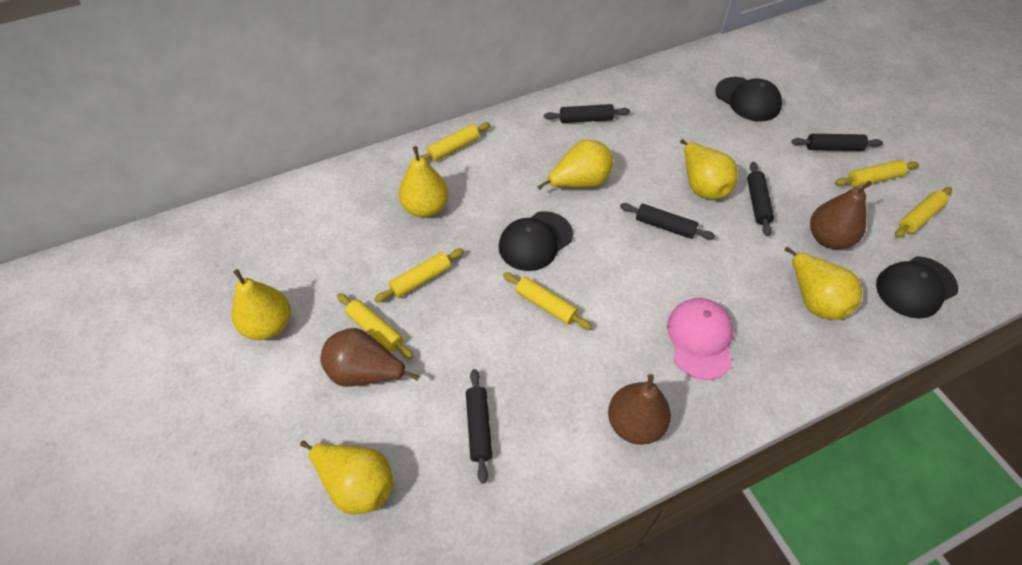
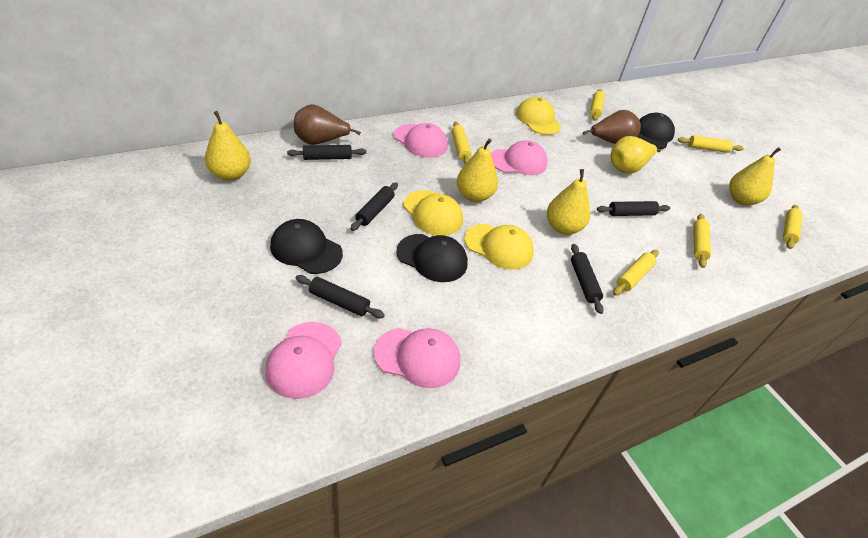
brown pear: [320,328,420,387] [608,374,671,445] [810,181,872,249] = 3 -> [294,104,361,145] [583,110,641,144] = 2
pink cap: [667,298,734,380] = 1 -> [265,322,342,399] [374,328,460,388] [394,123,448,158] [491,140,548,175] = 4
yellow cap: none = 0 -> [403,190,463,235] [465,224,534,270] [516,97,561,135] = 3
yellow pear: [232,269,291,340] [300,440,393,514] [399,146,449,217] [537,139,613,190] [680,139,738,199] [785,247,862,320] = 6 -> [205,111,251,181] [457,138,498,202] [547,169,590,235] [610,136,661,174] [729,147,781,205] = 5

